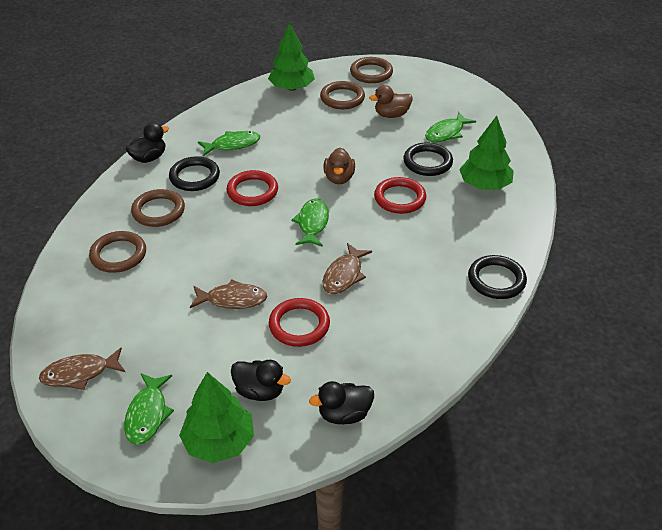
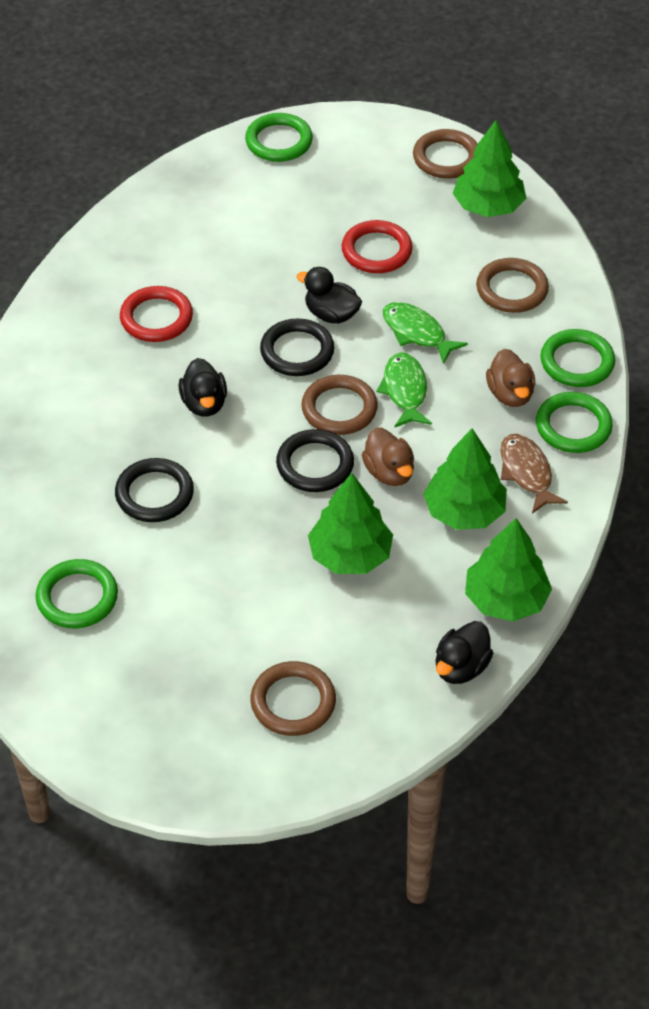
brown fish: [39,348,125,390] [190,280,267,309] [322,243,372,294] = 3 -> [501,434,568,514] = 1
green fish: [124,373,174,445] [198,131,260,156] [291,198,329,247] [425,112,476,142] = 4 -> [376,352,432,428] [383,302,468,364] = 2
green ring: none = 0 -> [35,559,118,628] [245,113,313,162] [536,392,613,453] [540,329,615,387] = 4
green tree: [179,372,254,463] [268,22,315,91] [459,116,514,190] = 3 -> [308,473,393,574] [423,429,507,530] [453,120,526,217] [465,518,552,622] = 4
red ring: [227,170,278,206] [269,298,330,347] [374,177,426,214] = 3 -> [120,286,193,342] [342,220,413,273] = 2

